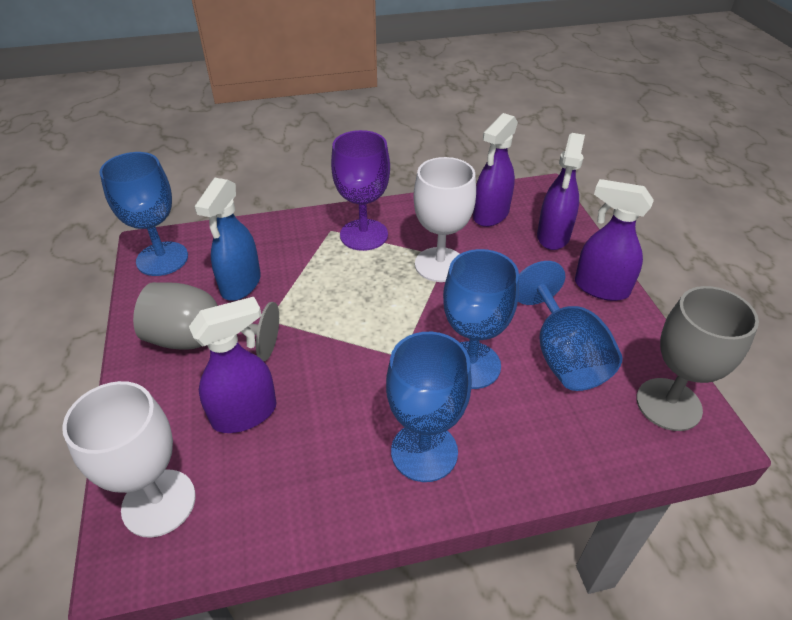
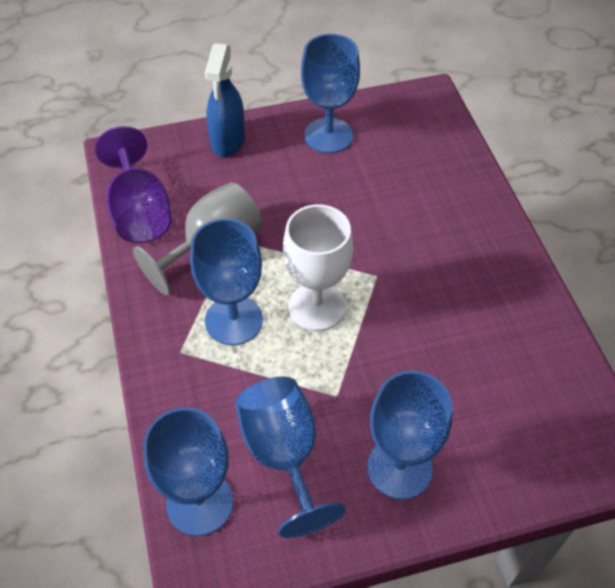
blue goblet: [99,152,188,276] [386,332,472,482] [443,249,519,389] [518,261,622,391] = 4 -> [143,407,233,536] [190,218,263,345] [235,376,346,538] [301,34,360,153] [367,371,452,500] = 5
grey goblet: [133,282,279,361] [636,286,759,431] = 2 -> [133,182,263,295] = 1
purple spray bottle: [189,297,277,433] [473,113,518,227] [537,133,585,250] [575,179,654,301] = 4 -> none = 0
white goblet: [62,381,196,538] [414,157,476,282] = 2 -> [283,205,353,331] = 1

